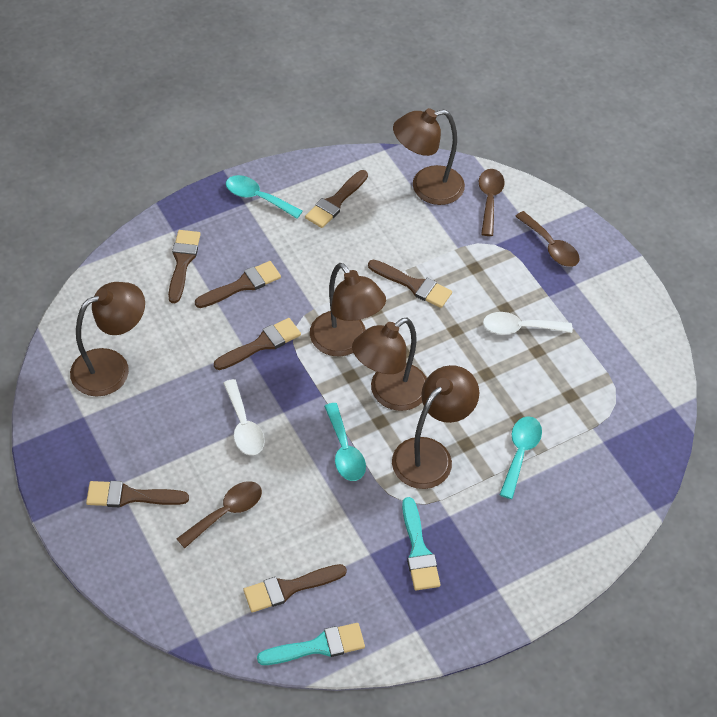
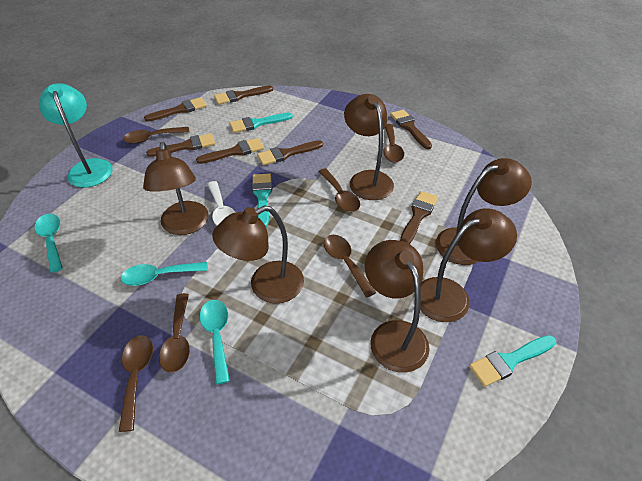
brown lamp: [70,282,145,397] [310,263,386,356] [352,318,427,411] [392,365,479,489] [393,108,465,205] = 5 -> [143,142,209,235] [212,205,304,304] [344,94,394,200] [365,240,430,373] [414,208,517,322] [436,158,532,265] = 6
brown spoon: [177,481,262,548] [479,169,505,236] [515,211,580,267] = 3 -> [119,335,153,432] [123,127,190,144] [159,293,190,373] [318,168,360,212] [324,235,376,298] [383,124,404,163] = 6
turquoise brush: [257,623,365,665] [402,497,440,590] = 2 -> [230,113,293,133] [252,173,272,227] [469,335,556,387] = 3
turquoise lamp: none = 0 -> [40,83,113,188] = 1
white spoon: [223,379,265,455] [483,312,572,335] = 2 -> [208,181,235,225] = 1

